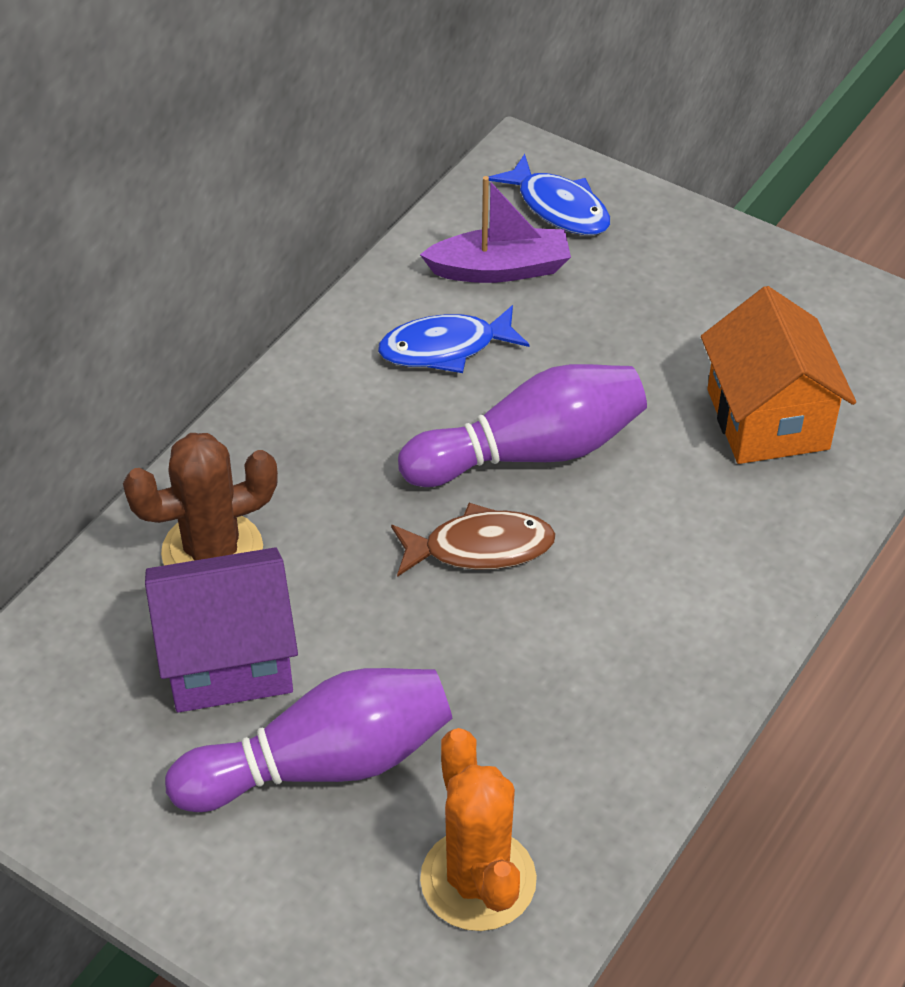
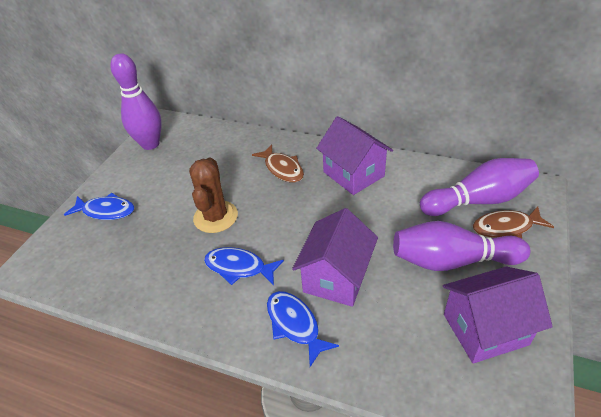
blue fish: [378,305,529,373] [489,154,610,235] = 2 -> [64,193,134,220] [204,247,284,286] [267,291,339,367] = 3
brown fish: [391,503,556,577] = 1 -> [252,144,304,182] [473,206,554,239] = 2
orange cactus: [420,728,537,931] = 1 -> none = 0
orange house: [701,286,856,464] = 1 -> none = 0
purple boat: [420,176,571,283] = 1 -> none = 0
purple bowling pin: [165,668,452,812] [398,364,647,487] = 2 -> [110,53,162,150] [393,221,531,271] [420,158,539,216] = 3
purple house: [145,548,298,712] = 1 -> [292,208,378,307] [316,116,393,195] [443,267,553,363] = 3

